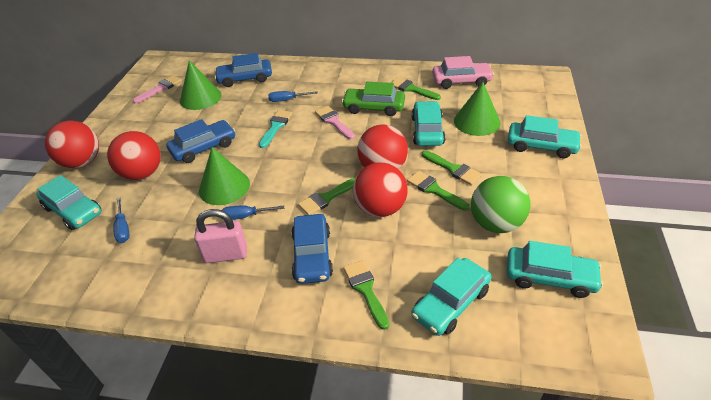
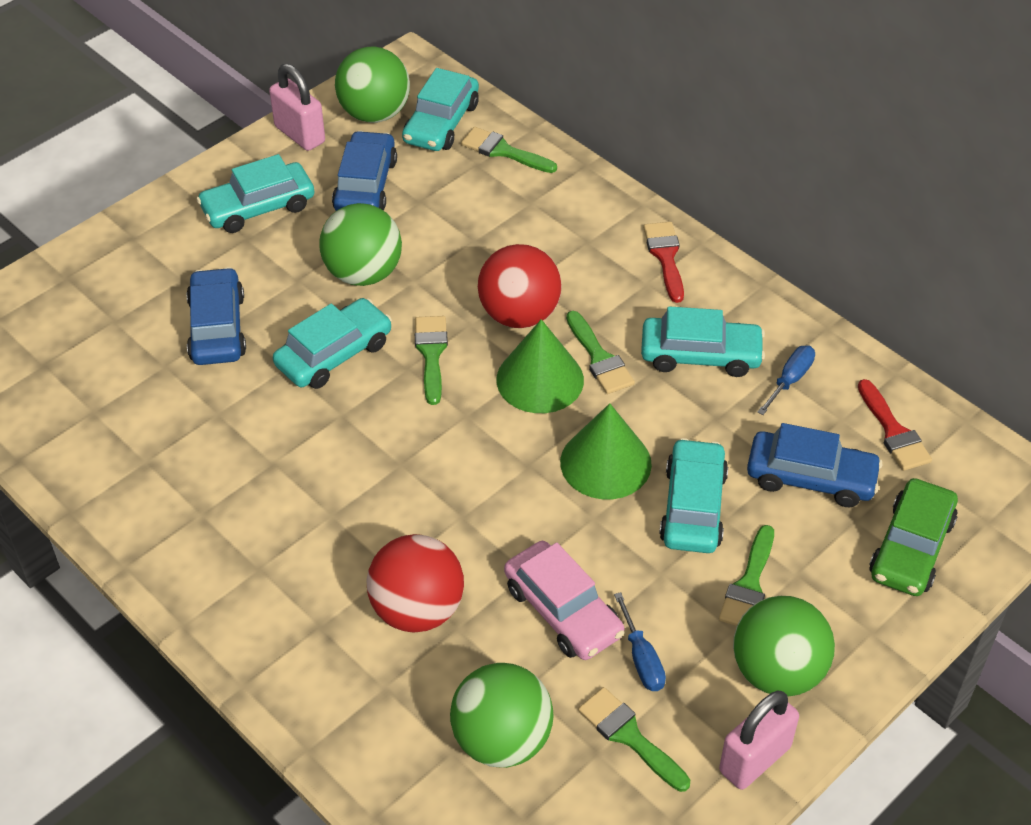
blue screwdriver: [113,198,129,243] [222,205,284,220] [268,91,318,102] = 3 -> [614,592,666,691] [758,345,815,415] = 2
green ball: [471,176,530,233] = 1 -> [319,203,402,286] [335,46,410,123] [450,663,554,768] [733,596,835,697] = 4
green cone: [180,61,222,110] [199,147,250,205] [454,82,500,136] = 3 -> [496,319,584,413] [560,403,652,499] = 2
pink brush: [133,75,182,104] [315,106,355,139] = 2 -> none = 0
pink padlock: [194,209,247,263] = 1 -> [269,63,325,151] [719,691,799,790] = 2
red ball: [45,121,99,168] [107,131,161,180] [353,163,408,217] [357,125,408,169] = 4 -> [366,534,464,632] [478,244,562,328] = 2
red brush: none = 0 -> [643,222,684,303] [858,379,932,471] = 2
turquoise brush: [259,110,292,148] = 1 -> none = 0

